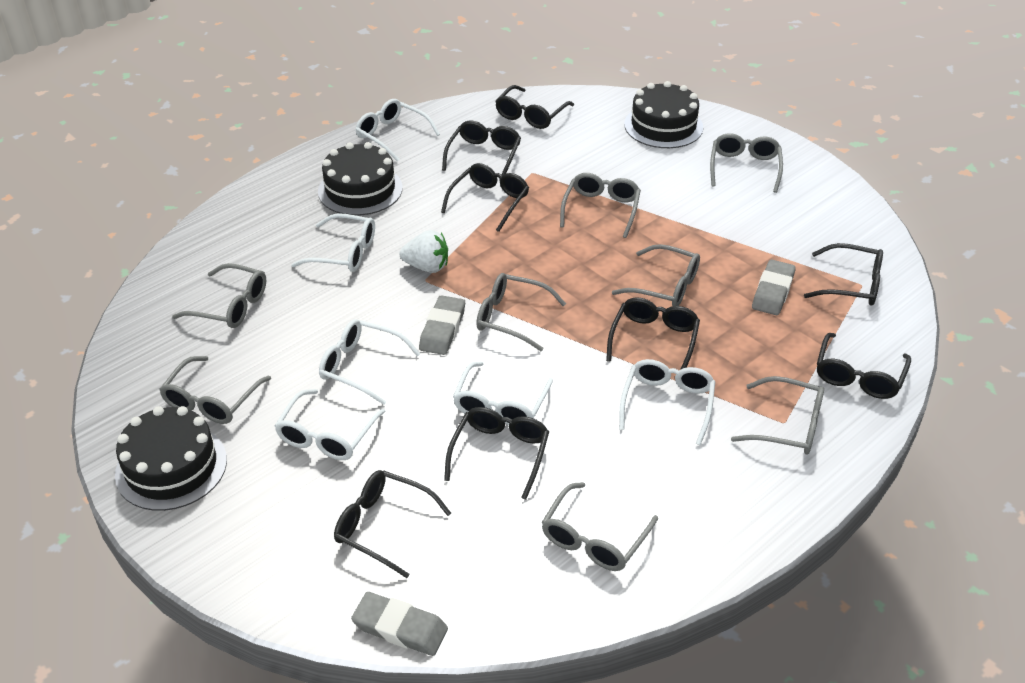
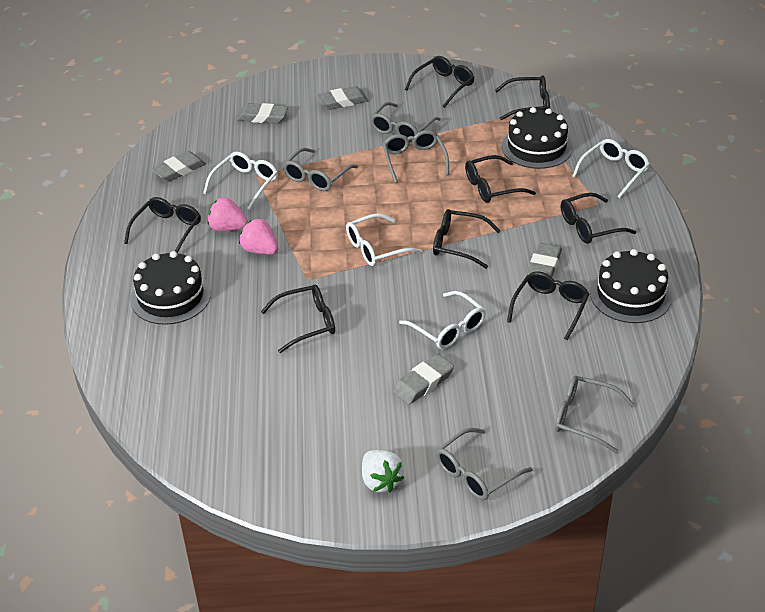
grey eraser: [351,592,448,656] [419,295,465,355] [752,259,796,315] = 3 -> [151,151,206,182] [237,103,288,124] [317,86,369,110] [393,354,454,405] [527,243,562,277] = 5
grey glasses: [159,356,271,424] [172,263,266,328] [476,273,566,351] [542,482,658,571] [560,173,641,238] [612,244,700,306] [710,133,783,193] [731,376,824,455] = 8 -> [283,148,358,191] [370,102,441,142] [383,130,449,183] [436,428,532,500] [555,376,635,453] = 5
pink strawberry: none = 0 -> [207,197,248,231] [239,218,278,255] = 2
white glasses: [275,389,386,460] [291,214,375,272] [319,319,421,405] [355,99,440,162] [453,361,553,425] [619,359,716,445] = 6 -> [203,152,278,210] [346,213,422,266] [399,291,486,349] [572,139,650,198] = 4

